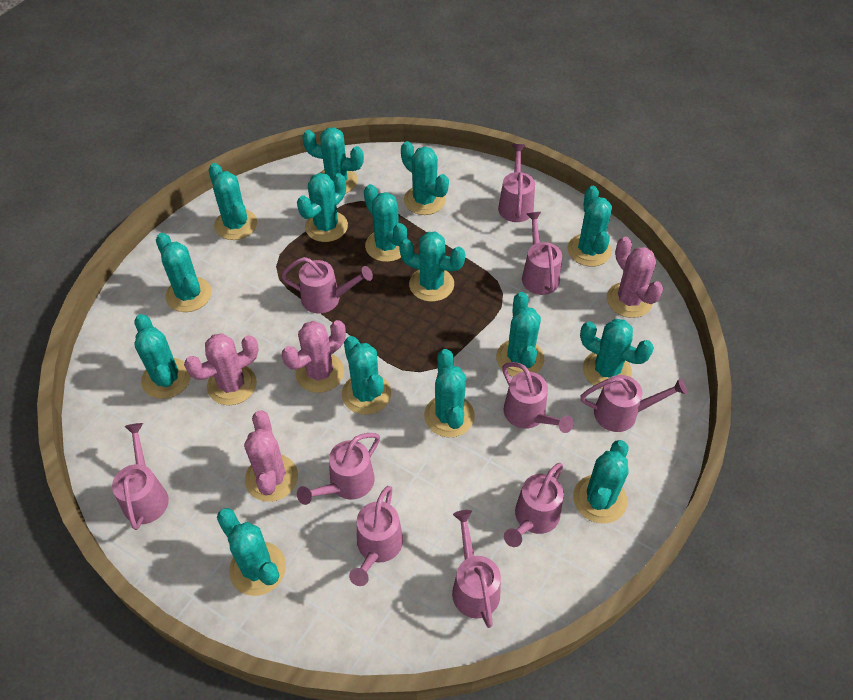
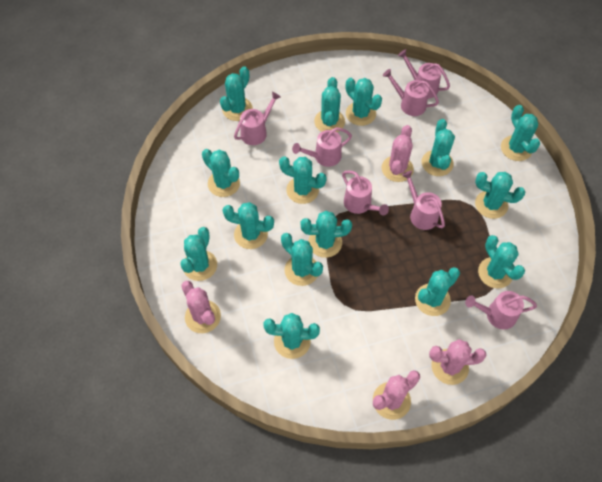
pink watering can: [112,423,169,530] [281,257,373,313] [297,433,380,505] [349,486,403,586] [452,510,501,628] [498,144,535,222] [502,362,574,433] [504,463,564,547] [522,212,562,295] [580,375,687,432] = 10 -> [234,92,281,145] [292,127,352,167] [342,170,389,216] [383,69,439,116] [398,49,450,99] [402,171,445,230] [465,291,537,330] = 7

